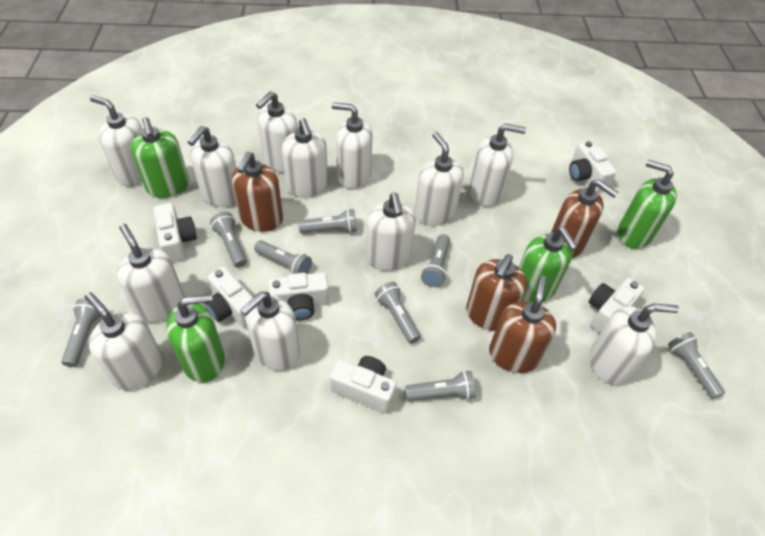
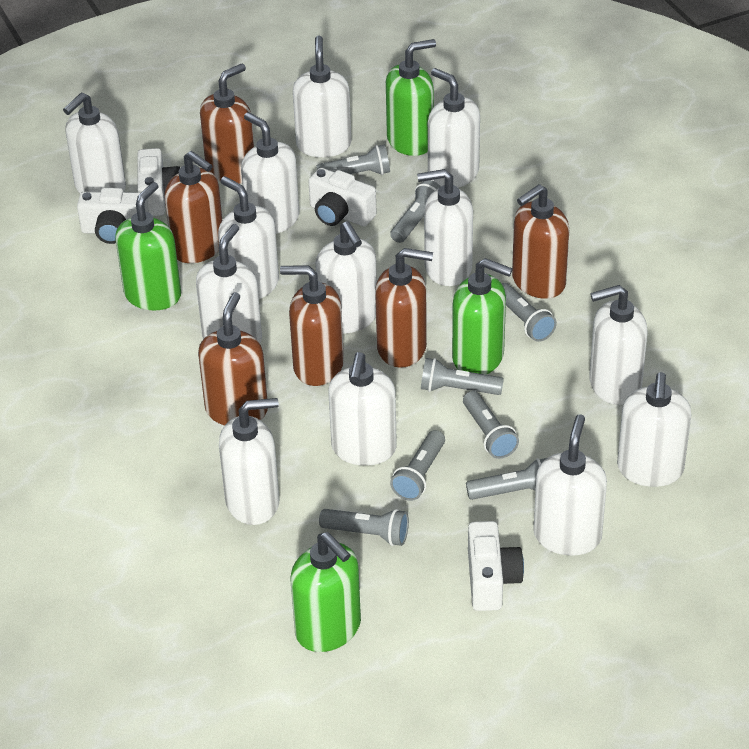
brown soap dispenser: [232,152,283,232] [466,254,527,331] [489,276,556,373] [551,179,619,258] = 4 -> [164,151,222,263] [198,292,268,425] [200,63,254,184] [280,266,344,386] [375,248,433,368] [512,184,569,299] = 6
white camera: [153,203,197,262] [205,267,253,328] [268,272,329,320] [330,356,397,413] [569,141,617,192] [589,278,645,332] = 6 -> [77,188,149,244] [137,148,180,216] [309,168,377,226] [468,521,524,611] = 4
white soap dispenser: [85,292,163,390] [90,95,143,186] [117,224,185,323] [188,126,236,207] [240,292,300,371] [256,91,298,173] [282,118,328,198] [332,102,373,189] [365,193,416,271] [415,132,464,226] [469,124,526,207] [590,303,679,385] = 12 -> [63,93,126,193] [196,224,262,343] [218,176,279,299] [219,398,280,525] [241,112,299,234] [293,35,351,157] [315,221,377,334] [328,352,397,466] [417,169,473,286] [428,68,480,188] [533,414,607,556] [589,285,648,405] [617,372,691,487] = 13

